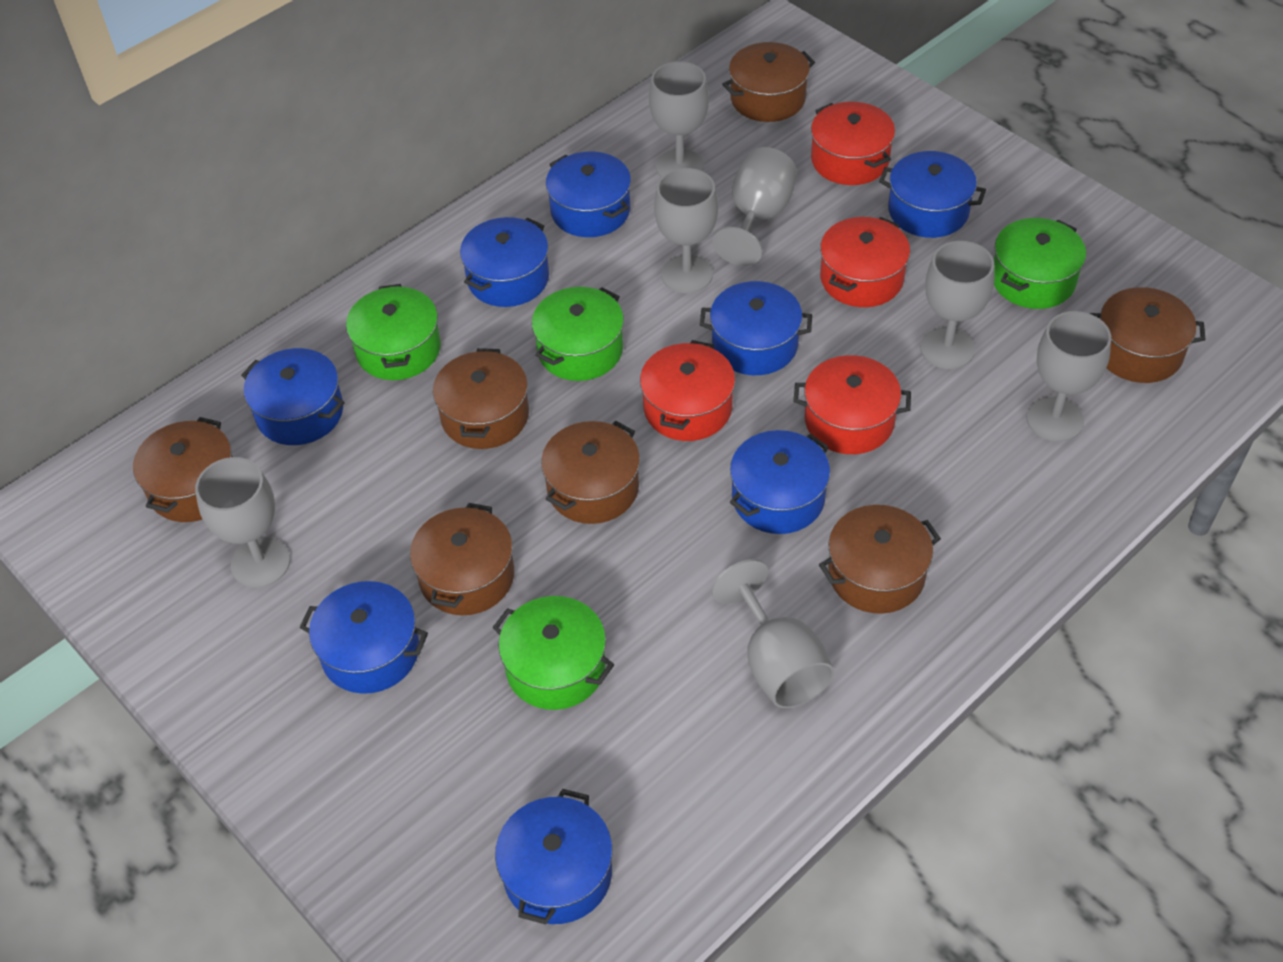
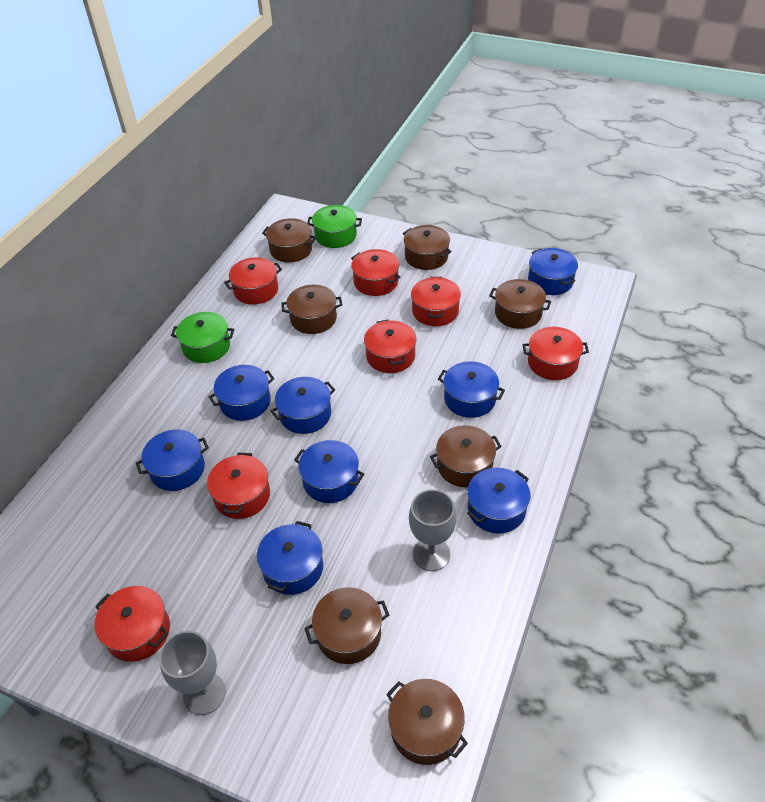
green pot: [346,284,441,380] [492,596,614,710] [532,287,624,381] [994,218,1086,309] = 4 -> [171,312,234,363] [307,205,362,248] = 2
grey goblet: [195,457,290,588] [649,61,709,177] [654,168,718,293] [712,147,797,266] [712,559,834,708] [920,241,994,369] [1027,311,1111,442] = 7 -> [159,631,226,715] [409,489,456,571] = 2
red pot: [640,340,735,441] [793,355,911,454] [811,102,895,185] [820,217,910,307] = 4 -> [95,586,170,662] [207,453,270,519] [224,257,282,305] [351,249,400,296] [364,319,416,373] [411,277,461,326] [522,327,589,380] = 7

